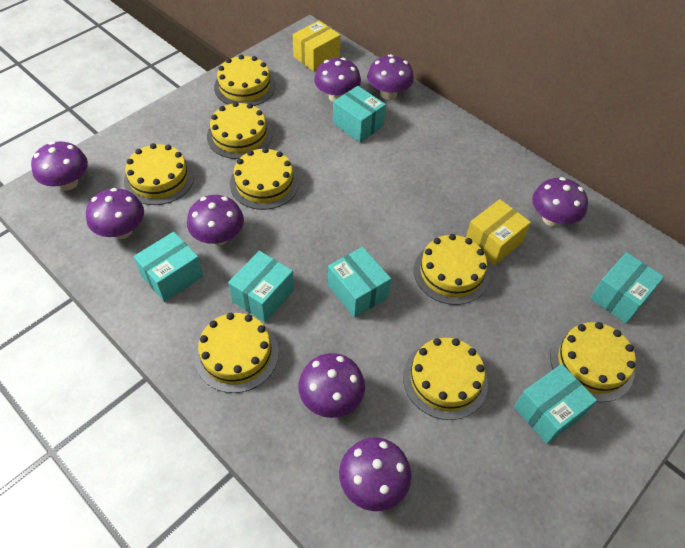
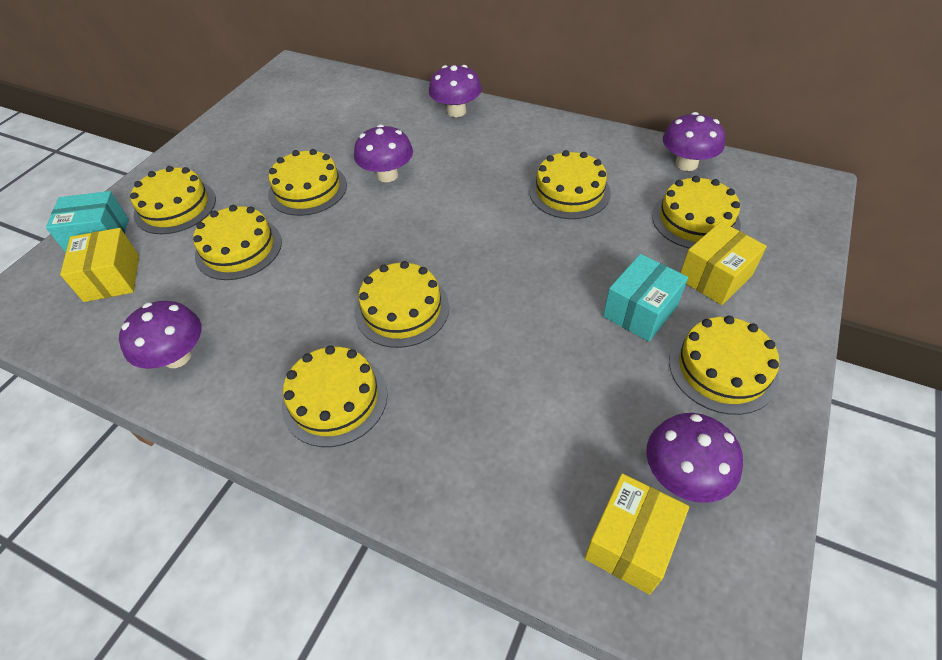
purple mushroom: [31,141,88,191] [86,188,144,239] [187,195,244,245] [298,353,365,418] [314,58,361,102] [339,437,412,511] [367,54,414,100] [532,177,588,227] = 8 -> [119,301,201,369] [354,125,413,182] [429,65,482,117] [646,413,743,503] [663,112,725,171] = 5
turquoise box: [133,232,203,302] [228,251,294,323] [328,247,391,318] [333,86,386,143] [514,364,597,444] [590,252,664,323] = 6 -> [46,191,129,252] [603,254,688,342] = 2
yellow box: [293,20,341,71] [466,199,531,265] = 2 -> [60,228,139,302] [584,473,689,595] [680,222,767,305] = 3

